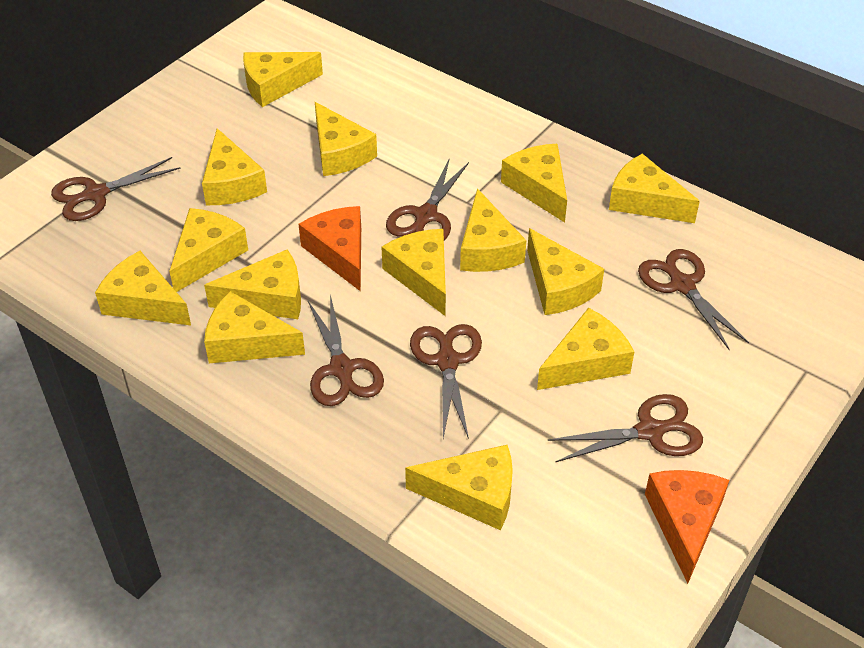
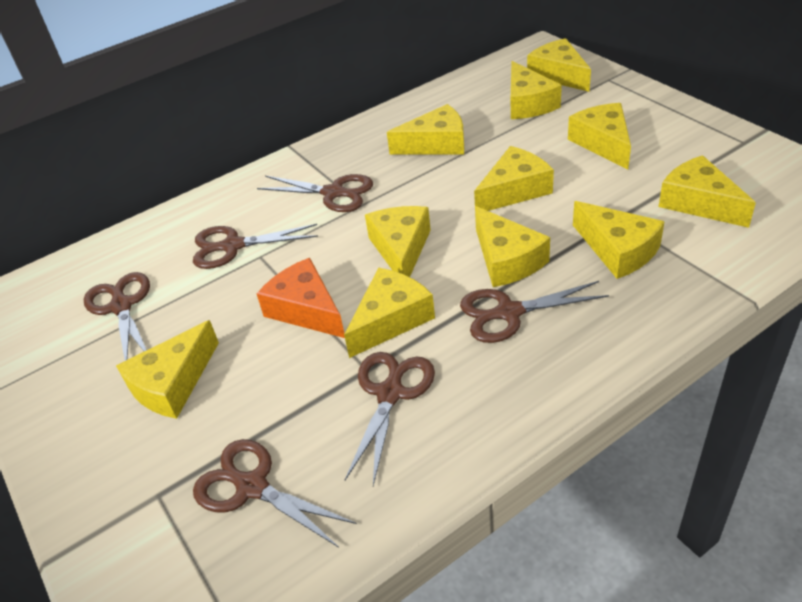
orange cheese: [298,206,361,291] [645,470,729,584] = 2 -> [257,258,345,338] = 1
yellow cheese: [95,251,191,325] [169,208,248,292] [202,128,267,205] [204,249,301,319] [204,291,305,363] [243,52,323,107] [315,102,377,176] [382,229,446,316] [405,445,513,530] [460,188,526,272] [501,144,567,222] [527,228,604,315] [537,308,634,390] [609,154,700,223] = 14 -> [116,320,219,419] [344,267,435,358] [365,206,431,277] [387,104,464,155] [474,146,554,211] [475,206,550,287] [511,61,562,119] [527,38,591,92] [568,103,631,170] [573,201,665,279] [659,155,756,228] = 11

